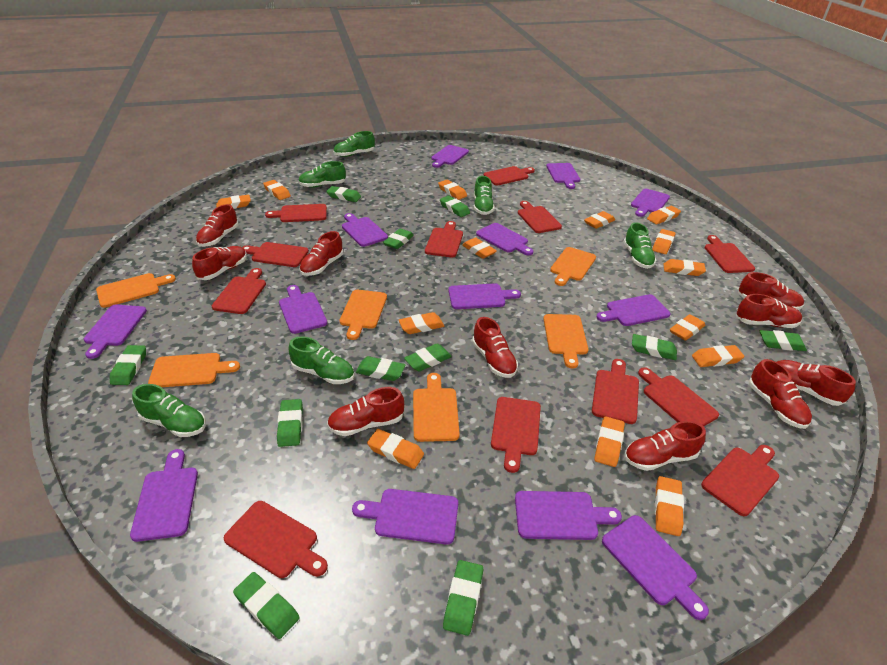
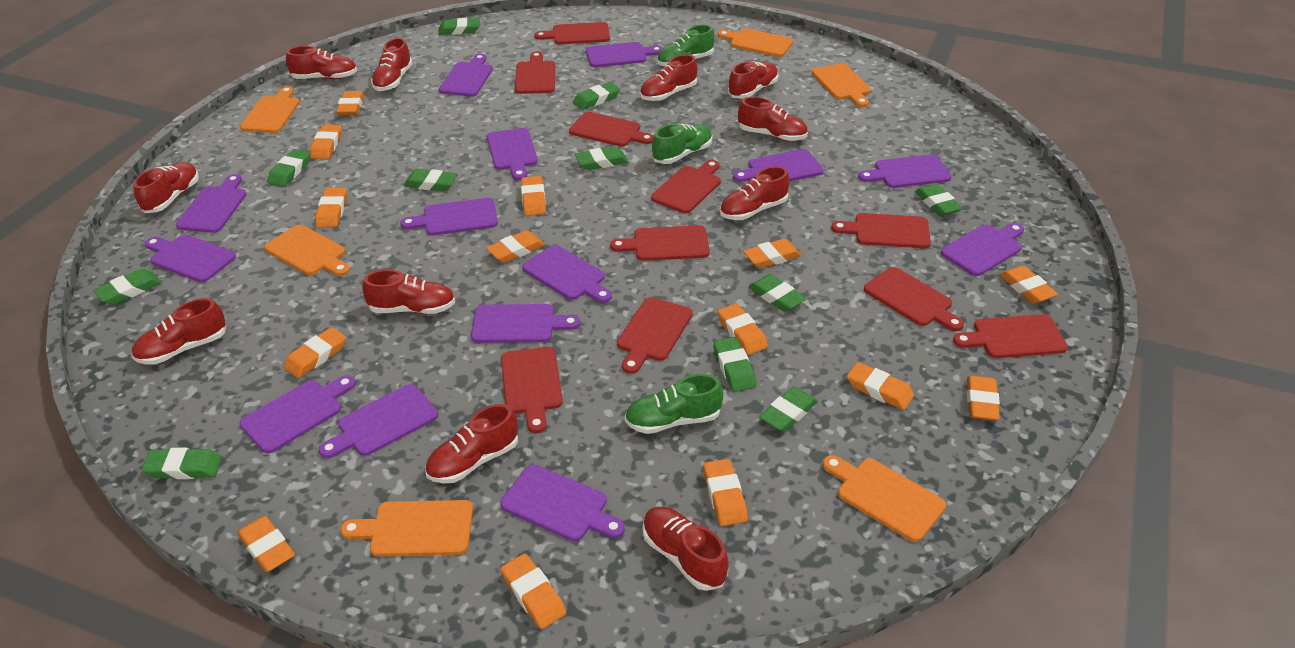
green shoe: [132,384,206,437] [289,336,354,384] [298,161,346,188] [333,131,375,157] [474,176,495,215] [624,222,656,269] = 6 -> [625,374,723,434] [652,124,712,164] [657,25,715,66] = 3
purple cutting board: [84,304,147,359] [130,449,198,542] [279,285,327,334] [342,213,388,247] [352,489,458,545] [431,145,469,168] [448,283,521,309] [476,223,533,255] [515,491,622,540] [546,163,580,189] [596,294,670,326] [602,515,709,620] [631,189,670,217] = 13 -> [144,235,236,282] [176,174,247,233] [240,375,356,453] [319,384,438,458] [400,198,498,235] [439,54,493,97] [471,304,580,343] [487,128,538,180] [500,464,625,541] [522,245,612,303] [586,42,663,67] [733,149,824,182] [858,154,952,188] [941,223,1024,276] = 14
red cutting board: [212,268,266,314] [224,501,328,578] [242,242,309,267] [265,204,327,222] [425,221,463,257] [484,166,535,185] [491,397,541,473] [518,201,562,233] [592,359,639,424] [638,367,719,426] [701,445,779,516] [705,235,755,273] = 12 -> [501,347,563,433] [515,52,555,94] [535,22,610,44] [569,112,654,147] [610,225,710,261] [617,297,693,374] [651,160,721,213] [831,213,931,248] [864,267,964,331] [953,314,1068,358] = 10
red shoe: [192,246,247,280] [196,204,239,247] [300,231,344,276] [327,387,404,436] [472,317,518,378] [624,421,706,471] [736,294,802,328] [738,272,804,310] [749,359,812,429] [777,360,856,406] = 10 -> [131,298,227,365] [133,162,199,213] [286,46,357,79] [362,270,455,314] [371,38,413,91] [425,404,518,484] [640,54,697,101] [643,507,729,591] [720,166,789,220] [728,61,778,99] [738,97,808,141] = 11

